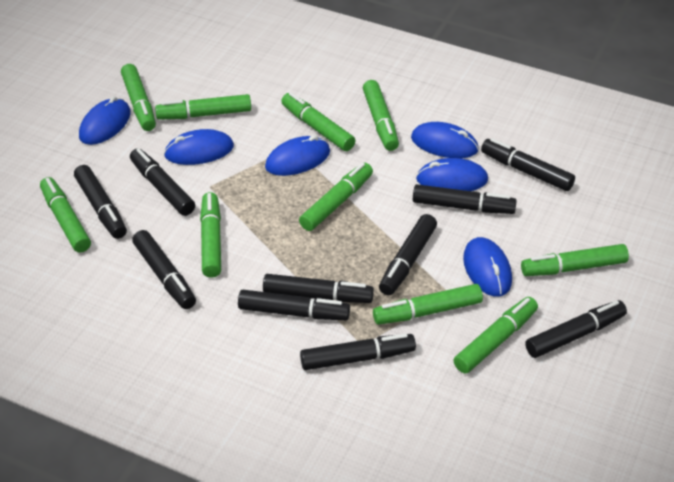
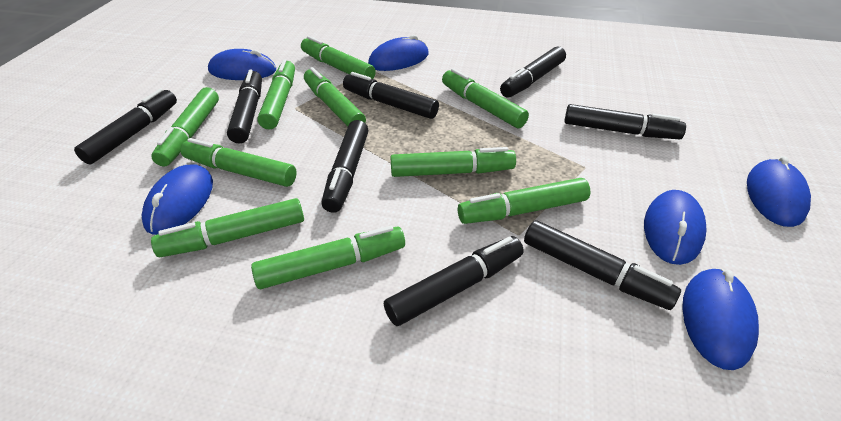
black marker: [74,165,127,239] [130,148,195,216] [132,230,196,309] [238,290,350,320] [263,274,374,303] [300,333,416,370] [379,214,437,295] [413,184,517,214] [481,138,575,191] [525,300,627,358] = 10 -> [74,89,177,165] [227,70,262,143] [321,120,368,213] [343,72,439,119] [384,236,524,326] [500,46,566,98] [524,220,681,310] [564,104,686,139] = 8

